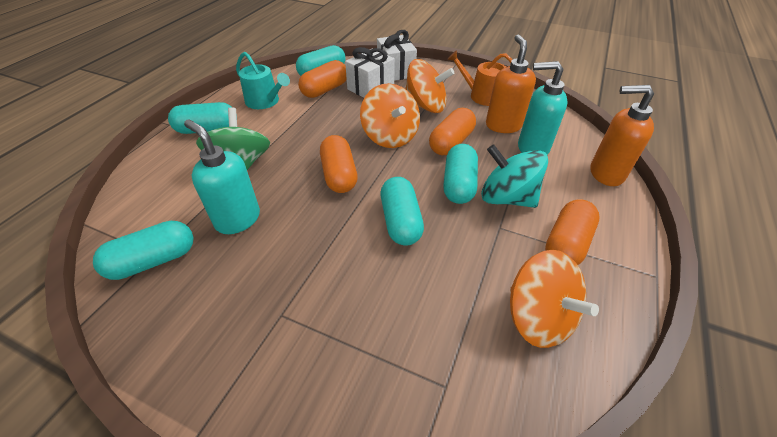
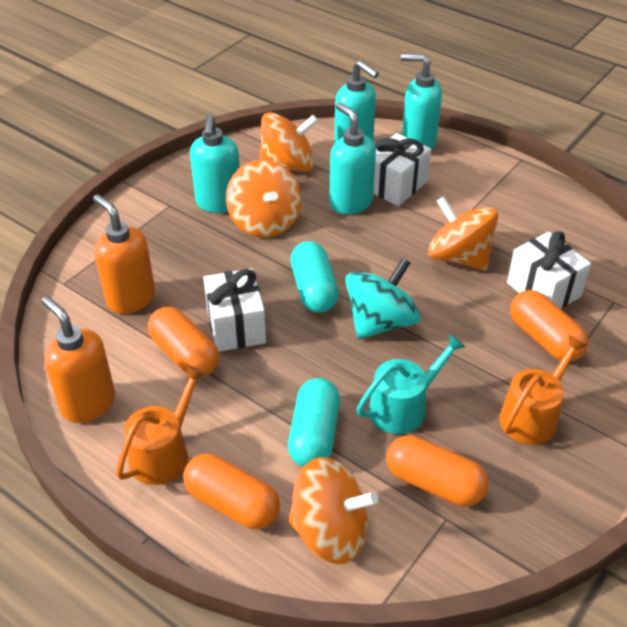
green spinning top: [196,107,270,170] = 1 -> none = 0
orange spinning top: [360,83,420,148] [405,59,454,113] [510,250,599,348] = 3 -> [226,160,301,238] [259,112,318,172] [288,457,378,564] [428,196,498,270] = 4
orange watering can: [447,50,513,106] = 1 -> [116,365,206,485] [499,335,587,445] = 2
turquoise capsule: [93,221,194,280] [168,102,231,134] [296,45,346,76] [380,177,424,246] [443,144,478,204] = 5 -> [288,378,340,467] [290,241,339,312] = 2
turquoise soap dispenser: [184,119,260,234] [518,61,568,155] = 2 -> [190,114,240,213] [329,102,376,214] [334,60,379,144] [401,54,442,150] = 4
white gift: [345,47,395,98] [377,30,417,81] = 2 -> [203,268,266,352] [373,133,431,206] [507,231,591,309] = 3

